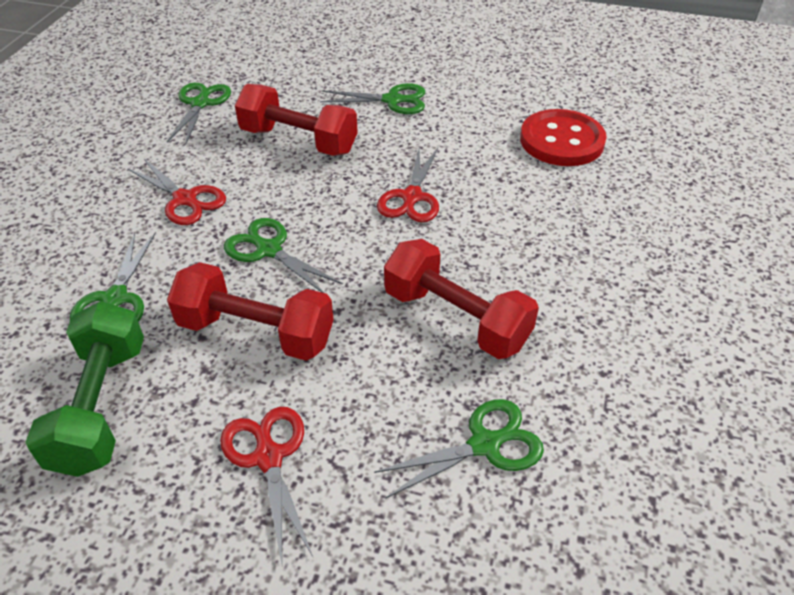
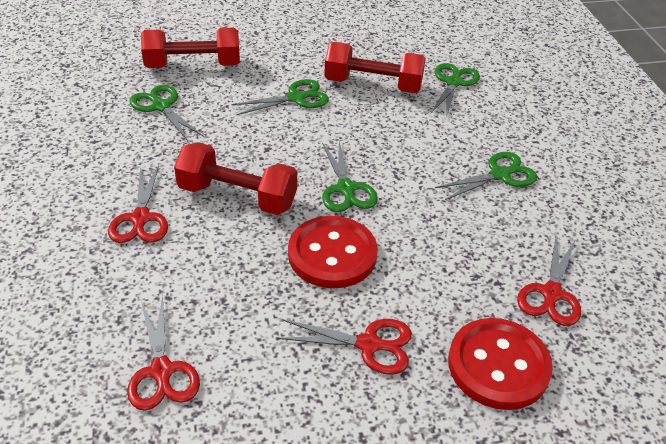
green dumbbell: [25,301,144,477] = 1 -> none = 0
red button: [520,109,607,166] = 1 -> [288,216,378,288] [448,318,553,410] = 2
red scissors: [127,159,226,225] [220,407,313,565] [377,148,439,222] = 3 -> [108,165,168,243] [127,295,200,411] [277,319,412,375] [517,236,581,326] = 4

